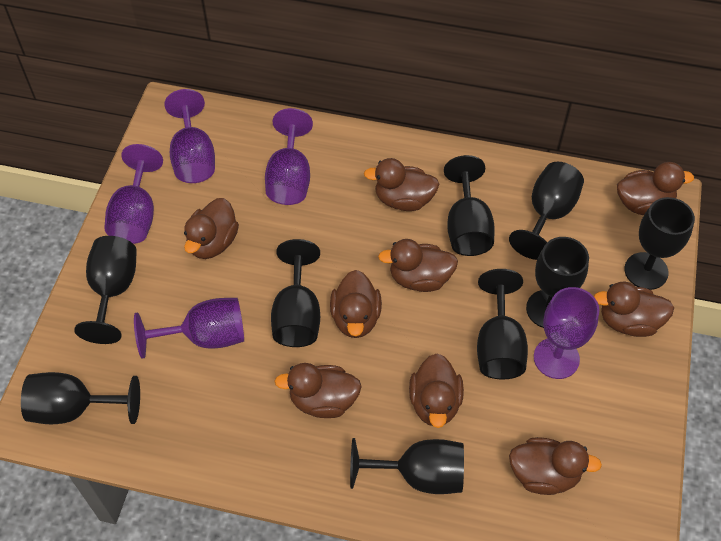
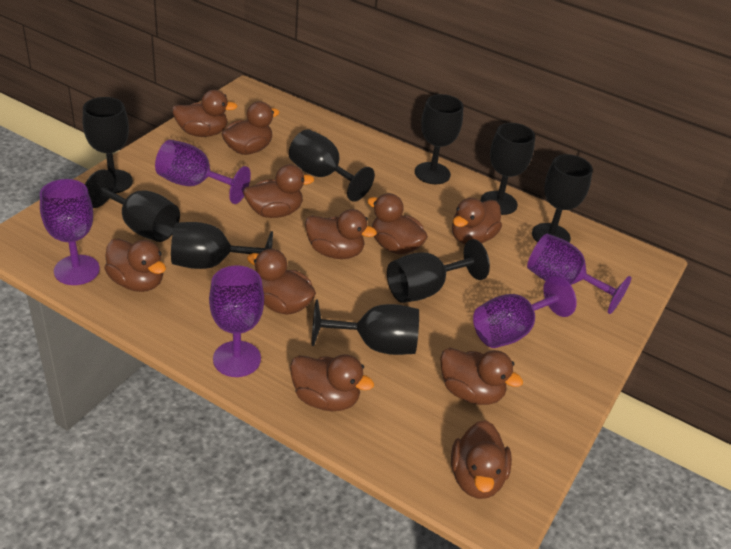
brown duck: [184,198,239,259] [274,363,362,418] [330,270,382,338] [364,158,439,211] [378,239,458,292] [409,353,464,428] [509,437,602,495] [594,281,674,337] [617,162,694,215] = 9 -> [104,239,166,292] [172,90,238,137] [222,101,280,155] [243,164,314,218] [247,249,316,315] [290,354,374,411] [305,209,377,259] [367,193,428,255] [440,348,523,405] [451,420,512,499] [452,198,502,244] = 11

